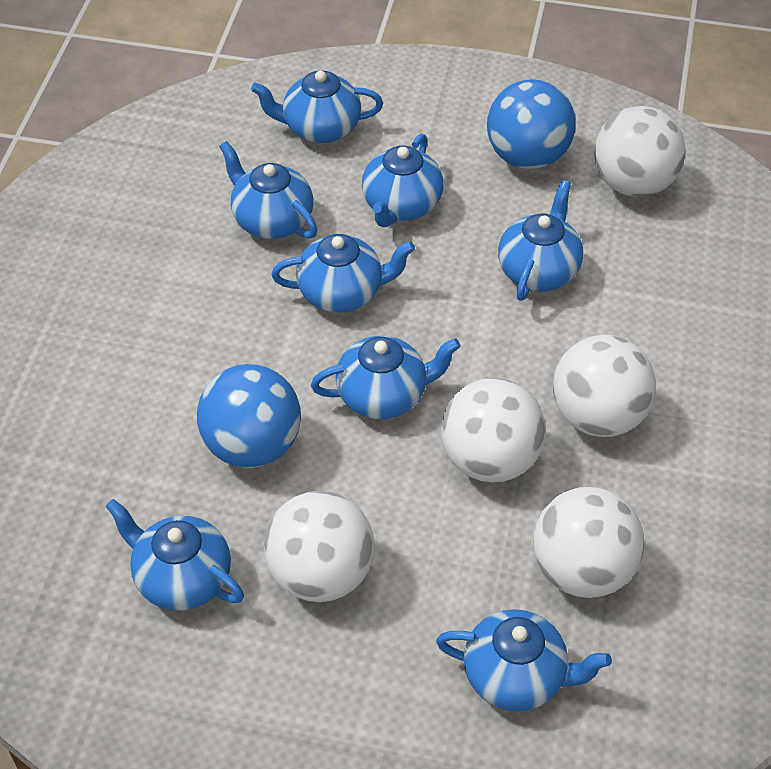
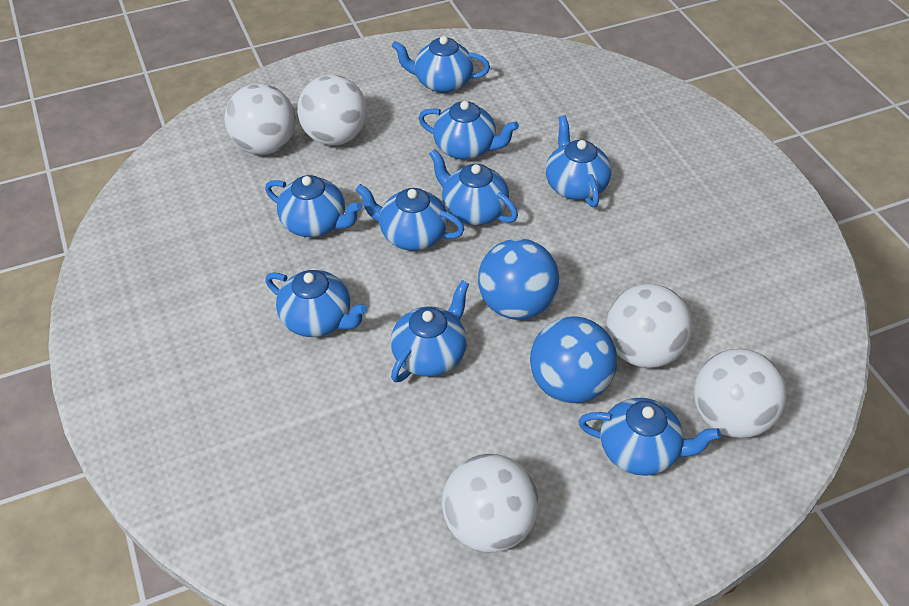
blue teapot: [105,499,244,611] [219,141,318,239] [251,70,383,143] [271,234,415,312] [311,336,461,419] [362,134,444,227] [436,609,612,711] [498,180,583,301] = 8 -> [265,175,362,237] [265,270,368,337] [356,184,465,250] [391,280,469,382] [392,36,490,93] [418,101,519,160] [429,149,518,225] [546,115,611,207] [579,398,721,476] = 9

